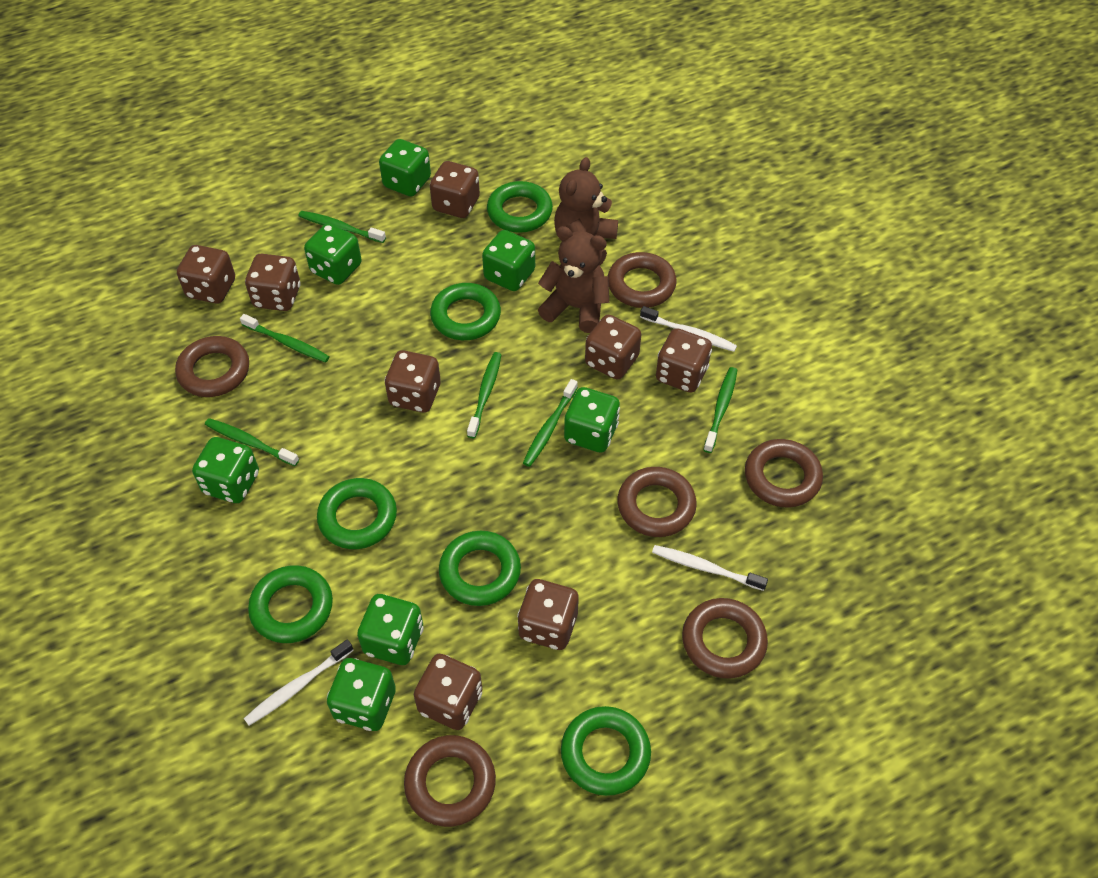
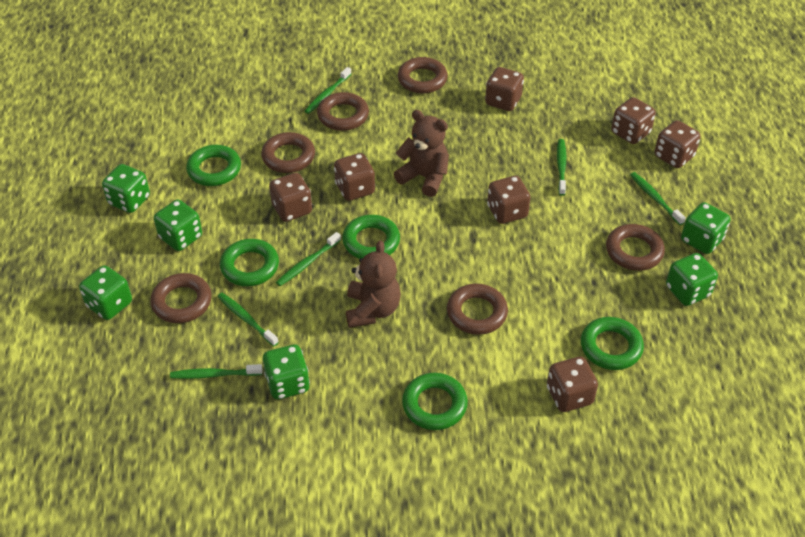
brown dice: [177,245,235,303] [245,254,301,311] [385,350,441,413] [414,654,482,730] [430,161,480,218] [517,579,579,650] [585,315,641,379] [656,328,712,393] = 8 -> [269,173,312,222] [334,153,375,201] [485,67,524,111] [487,176,531,224] [547,357,598,412] [611,97,656,144] [655,120,701,168] = 7
green dice: [192,437,259,503] [304,223,362,285] [327,658,396,731] [357,594,424,665] [379,139,431,196] [482,230,535,291] [564,387,620,452] = 7 -> [79,265,132,320] [102,164,150,213] [154,200,202,251] [263,345,310,399] [666,253,718,306] [681,202,730,254] = 6
green ring: [248,565,333,643] [317,478,397,549] [430,283,501,340] [439,531,521,606] [487,181,553,233] [561,706,651,796] = 6 -> [186,145,241,186] [220,239,279,286] [342,215,400,259] [402,373,468,430] [581,317,644,370] = 5
white toothbrush: [244,640,354,726] [640,306,737,352] [652,545,768,591] = 3 -> none = 0

